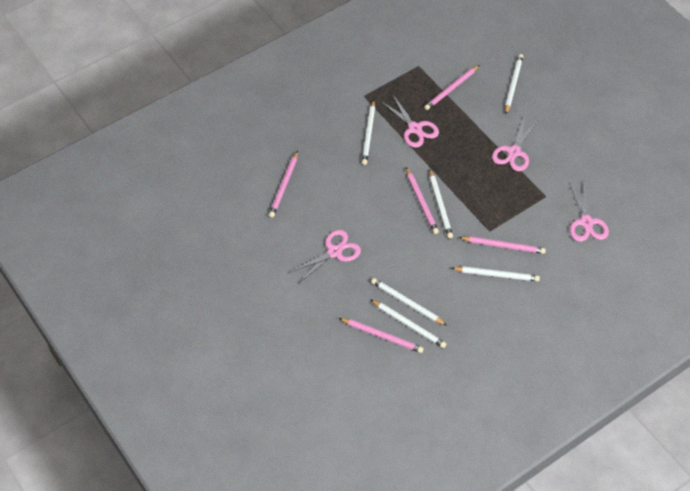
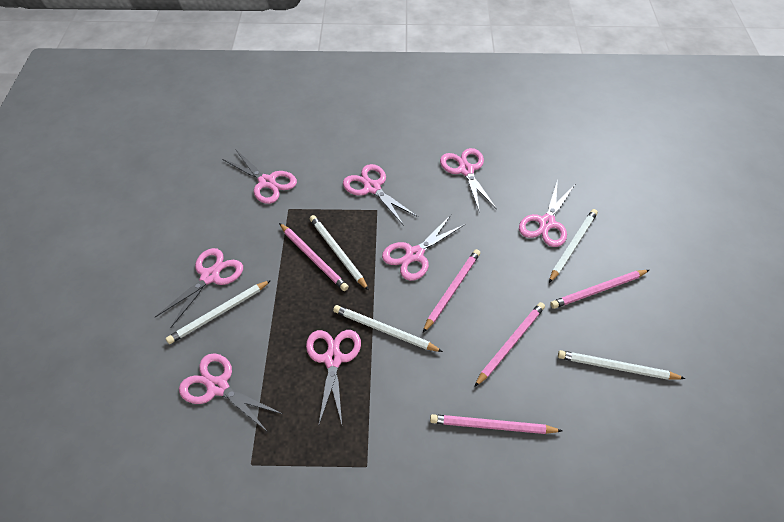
pink scissors: [289,230,361,283] [381,95,439,148] [492,118,538,171] [569,182,609,242] = 4 -> [155,248,243,328] [179,353,283,432] [222,149,297,204] [306,330,361,427] [343,164,418,226] [382,215,465,281] [440,148,497,213] [519,179,575,247] = 8
white pencil: [362,100,375,165] [370,299,446,348] [371,278,447,326] [429,169,453,238] [452,266,540,281] [505,54,523,114] = 6 -> [166,280,271,344] [310,215,369,290] [333,305,443,352] [549,209,598,283] [558,350,686,380] = 5

